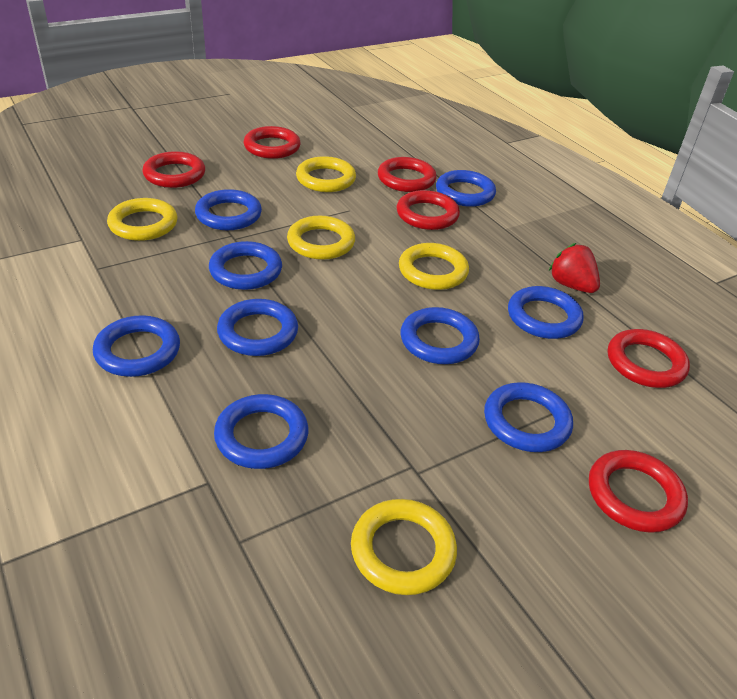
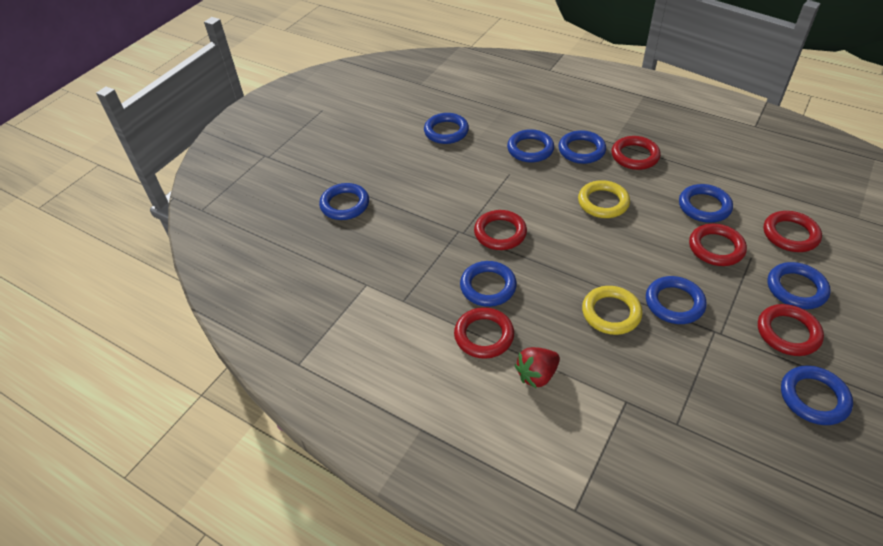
yellow ring: [107,198,178,241] [287,216,355,260] [296,156,356,192] [351,499,457,595] [399,243,469,290] = 5 -> [578,180,630,218] [582,286,643,335] = 2

